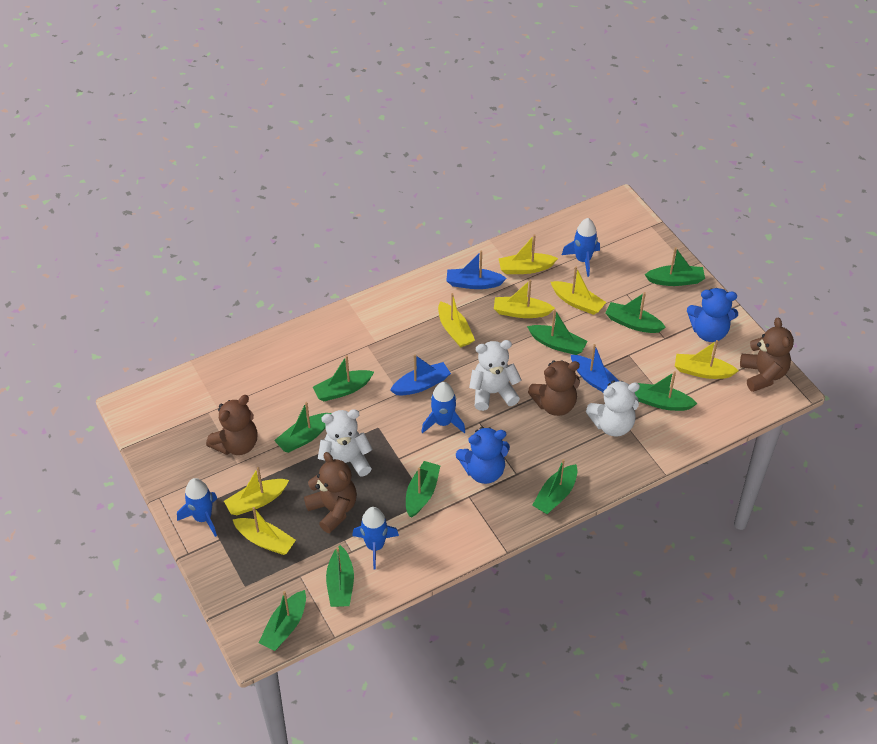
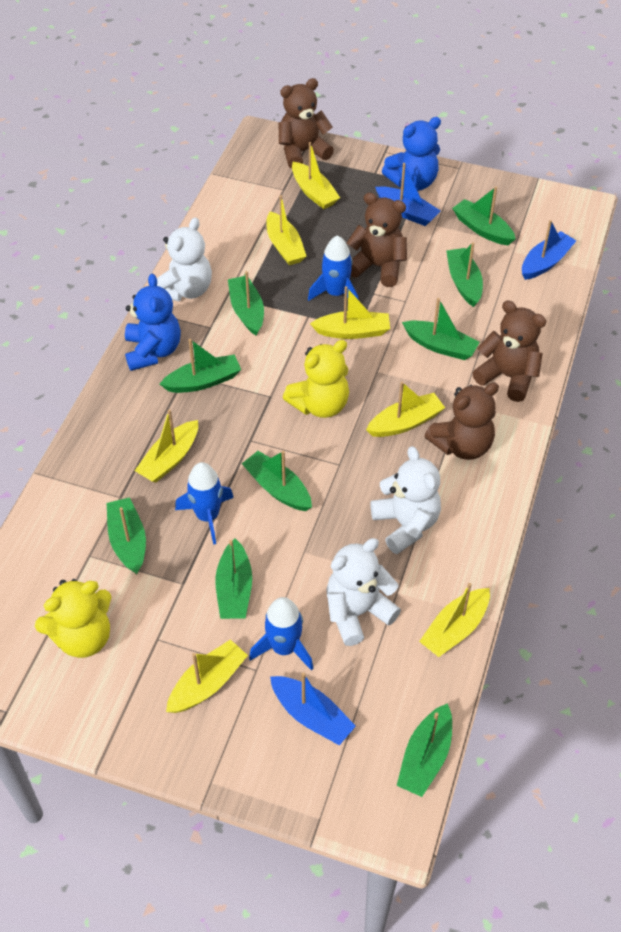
blue rocket: [177,478,217,537] [352,507,399,569] [422,382,465,433] [562,218,600,277] = 4 -> [175,462,234,545] [249,597,313,671] [308,235,358,301] = 3
green boat: [259,590,306,651] [274,402,332,453] [313,355,374,401] [326,545,354,607] [406,461,440,518] [527,309,587,355] [532,459,578,514] [605,292,666,333] [635,372,697,411] [645,247,705,286] = 10 -> [107,497,146,574] [160,339,241,393] [215,538,252,619] [228,271,264,336] [242,451,312,511] [396,703,452,797] [402,298,480,360] [446,242,483,307] [452,186,516,245] = 9
yellow teddy bear: none = 0 -> [35,579,111,658] [283,340,349,418] = 2

